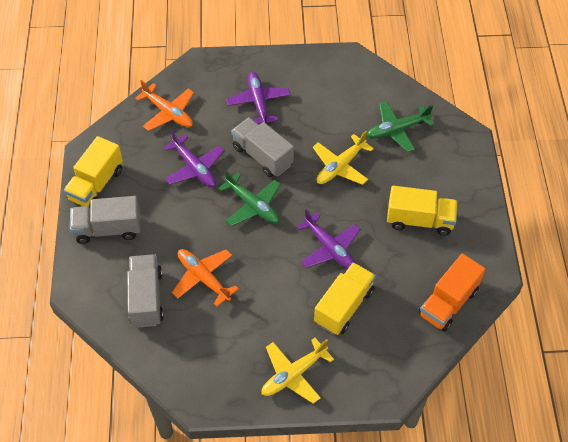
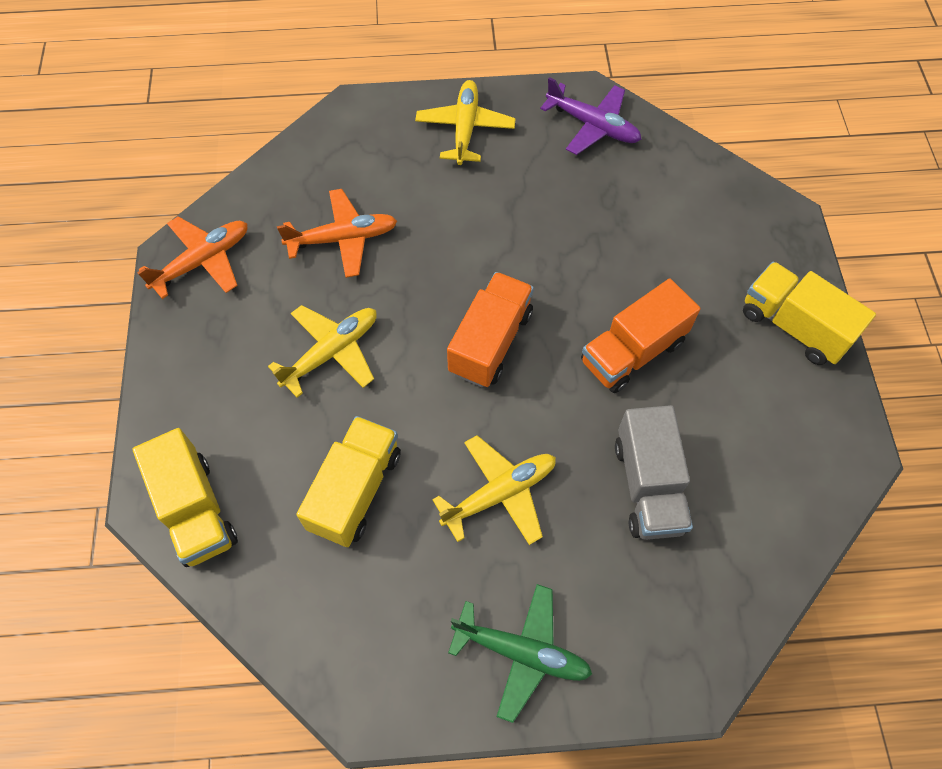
green plane: [218,170,281,226] [367,101,434,152] = 2 -> [448,584,592,723] = 1
grey truck: [70,196,141,244] [127,254,164,328] [231,117,294,177] = 3 -> [615,405,693,540] = 1
orange truck: [419,253,485,332] = 1 -> [447,272,534,387] [581,279,700,393] = 2
purple plane: [164,130,225,187] [226,72,290,125] [297,209,361,269] = 3 -> [540,77,641,155] = 1
yellow plane: [262,338,334,404] [313,131,374,185] = 2 -> [268,305,377,398] [415,80,516,165] [432,435,556,545] = 3

